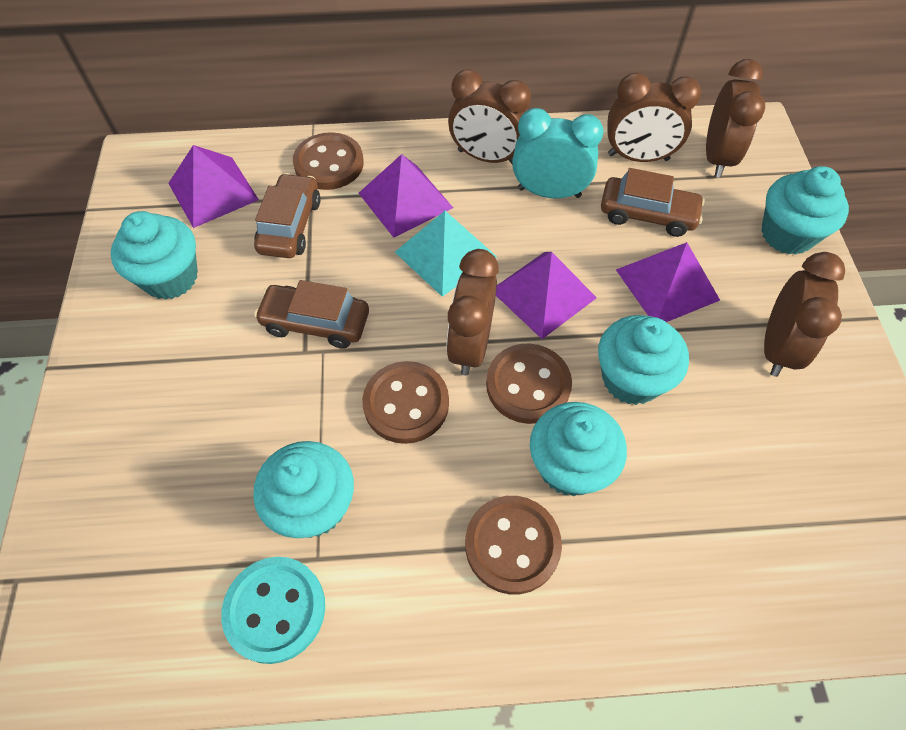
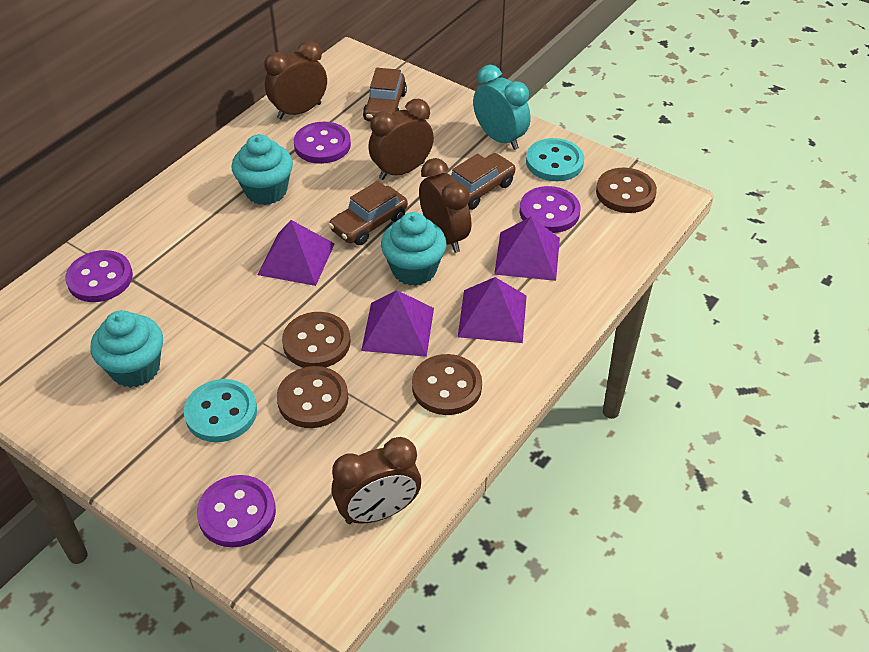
brown clock: [446,249,499,376] [448,69,531,164] [608,73,701,162] [706,59,765,178] [764,252,845,377] = 5 -> [264,41,327,119] [331,437,421,524] [368,99,434,180] [419,158,471,253] = 4
purple button: none = 0 -> [65,250,133,302] [197,475,276,547] [294,122,351,164] [520,186,580,233] = 4
turquoise button: [221,557,325,664] = 1 -> [184,379,257,442] [526,138,584,181] = 2
turquoise cupcake: [111,211,198,300] [253,441,354,538] [530,402,627,496] [598,315,689,405] [761,166,849,255] = 5 -> [90,310,163,388] [231,134,293,205] [381,212,447,286] = 3
turquoise pyramid: [395,211,497,297] = 1 -> none = 0

